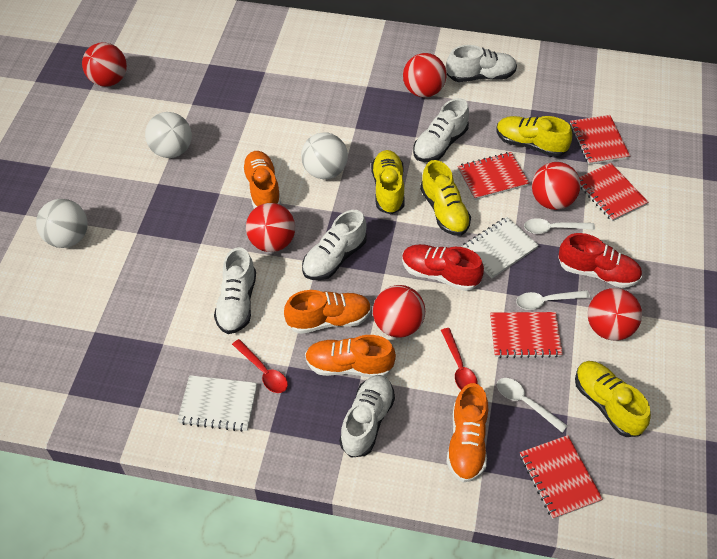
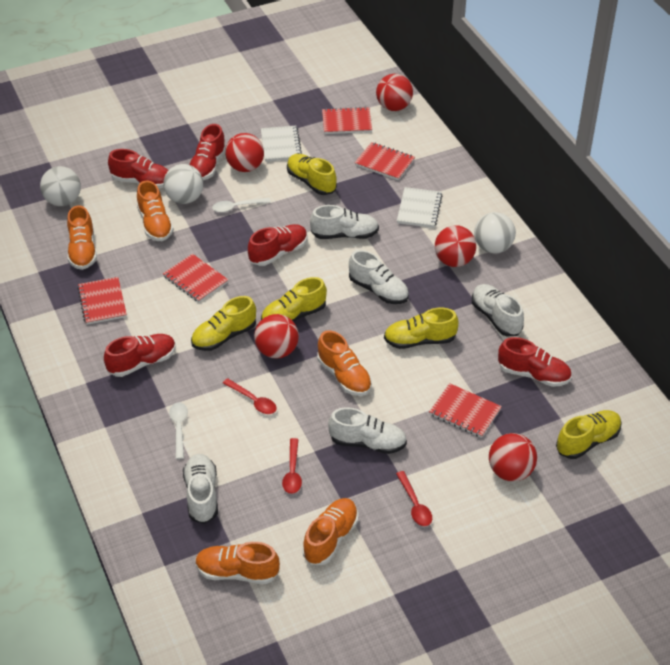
orange shoe: [242,151,281,209] [284,290,372,334] [305,335,396,377] [446,383,488,483] = 4 -> [67,205,97,270] [137,180,174,241] [195,542,280,584] [302,498,358,565] [317,330,372,396] = 5
red ball: [82,42,127,87] [246,203,295,252] [373,285,425,338] [403,53,447,97] [532,162,581,210] [588,288,642,341] = 6 -> [225,133,264,172] [254,314,299,358] [376,74,413,111] [435,225,476,267] [489,433,537,482] = 5
red shoe: [402,244,484,291] [558,233,642,288] = 2 -> [104,334,176,377] [108,149,169,188] [190,124,226,180] [248,224,308,266] [498,337,572,387] = 5
red spoon: [232,339,288,393] [441,328,478,390] = 2 -> [223,378,277,414] [282,438,302,494] [396,471,432,526] = 3
white spoon: [497,378,567,433] [516,290,590,310] [524,218,595,234] = 3 -> [169,402,188,459] [212,198,271,213] = 2
yellow shoe: [371,150,405,215] [420,160,471,236] [496,116,572,157] [575,361,651,437] = 4 -> [191,296,256,351] [261,277,327,322] [287,154,337,195] [384,308,458,349] [556,410,622,459] = 5

